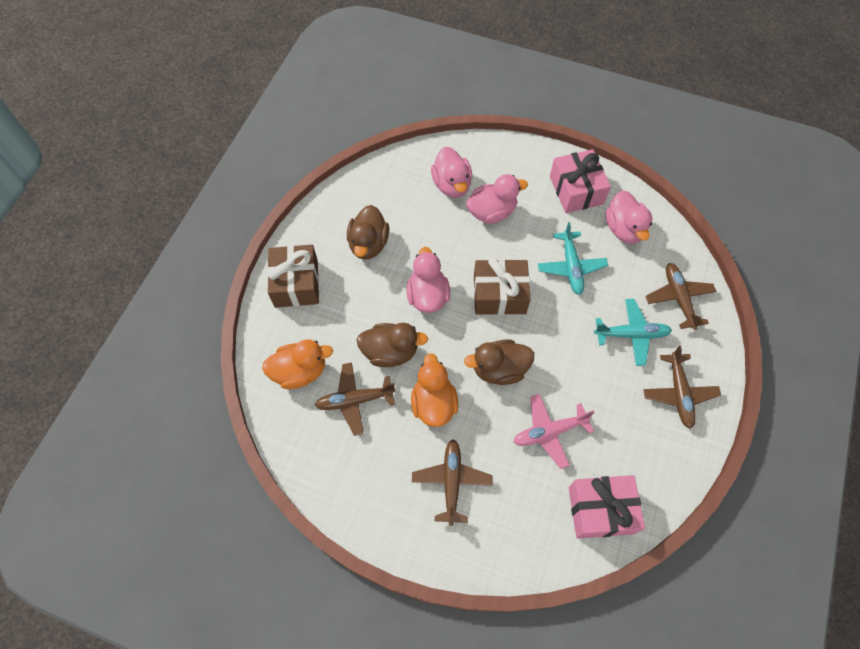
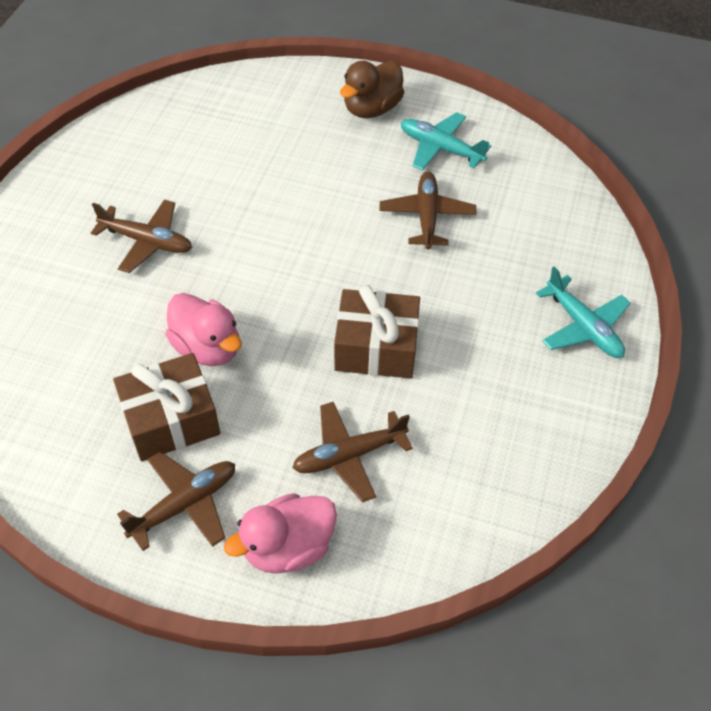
brown duck: [347,205,389,260] [357,323,428,367] [464,339,534,385] = 3 -> [340,60,404,118] = 1
orange duck: [262,340,333,389] [411,353,458,427] = 2 -> none = 0
pink duck: [407,247,450,313] [431,147,472,198] [466,174,528,224] [605,190,653,244] = 4 -> [166,293,242,366] [224,493,337,574] = 2
pink gift: [550,149,611,213] [569,475,645,539] = 2 -> none = 0
pink plane: [514,394,594,469] = 1 -> none = 0

